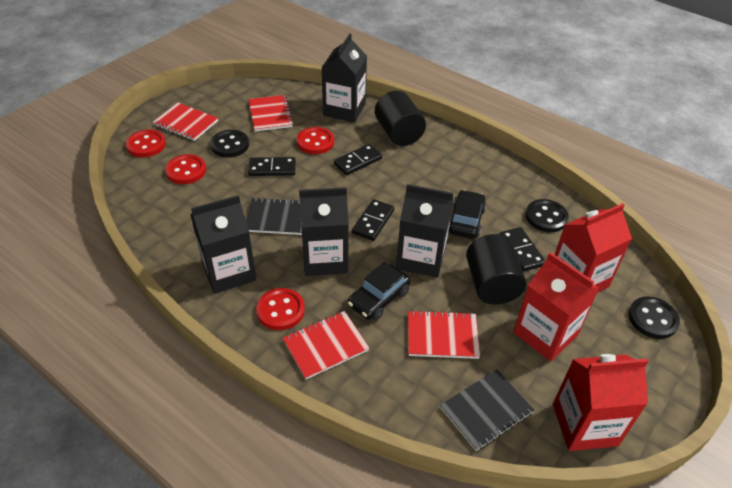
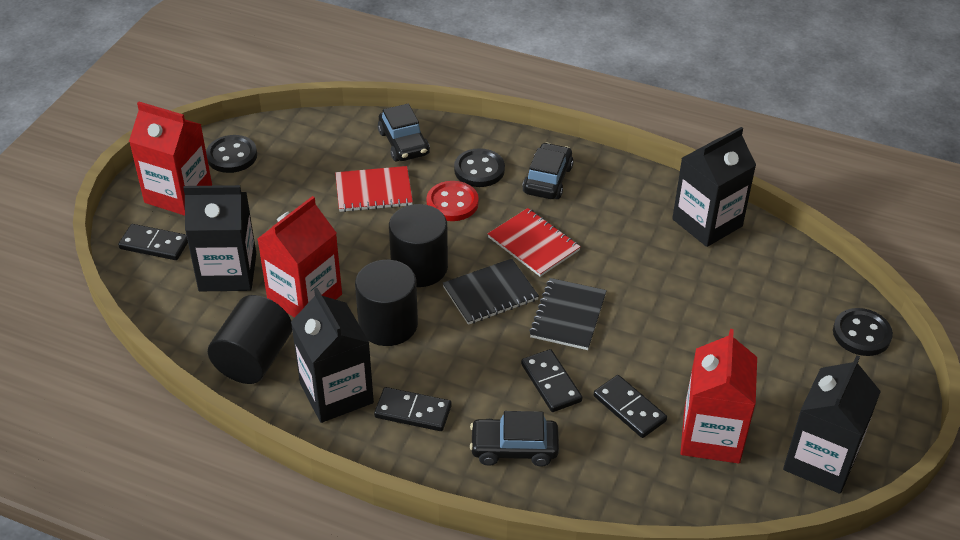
black car: [348,262,411,321] [448,190,486,239] = 2 -> [378,104,430,162] [470,411,559,467] [522,143,574,199] = 3
black cylinder: [375,91,426,146] [466,234,526,305] = 2 -> [208,295,292,384] [355,260,418,346] [389,204,448,287] = 3
red button: [126,129,166,157] [165,154,206,184] [256,288,305,330] [297,127,334,154] = 4 -> [427,181,479,221] = 1
red notebook: [153,103,218,141] [248,95,294,131] [283,311,369,379] [408,310,480,359] = 4 -> [335,166,413,212] [488,208,581,277] = 2

